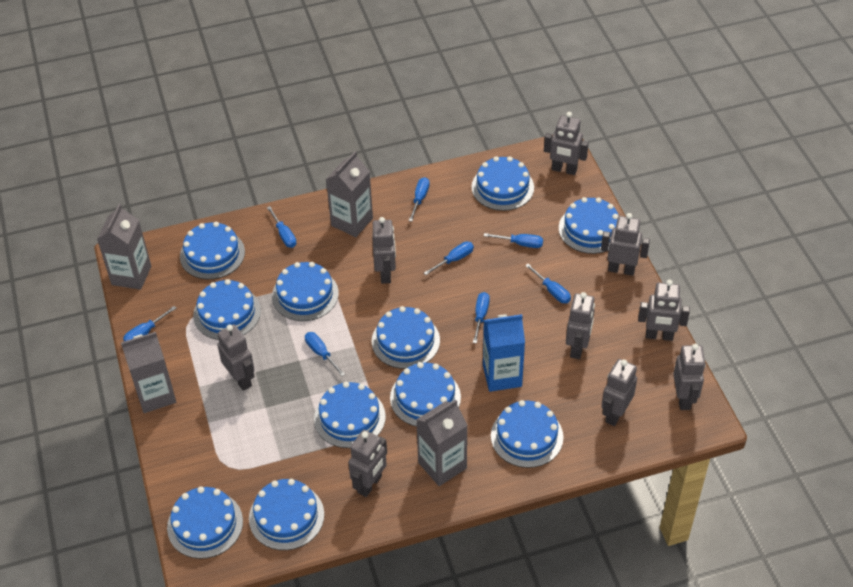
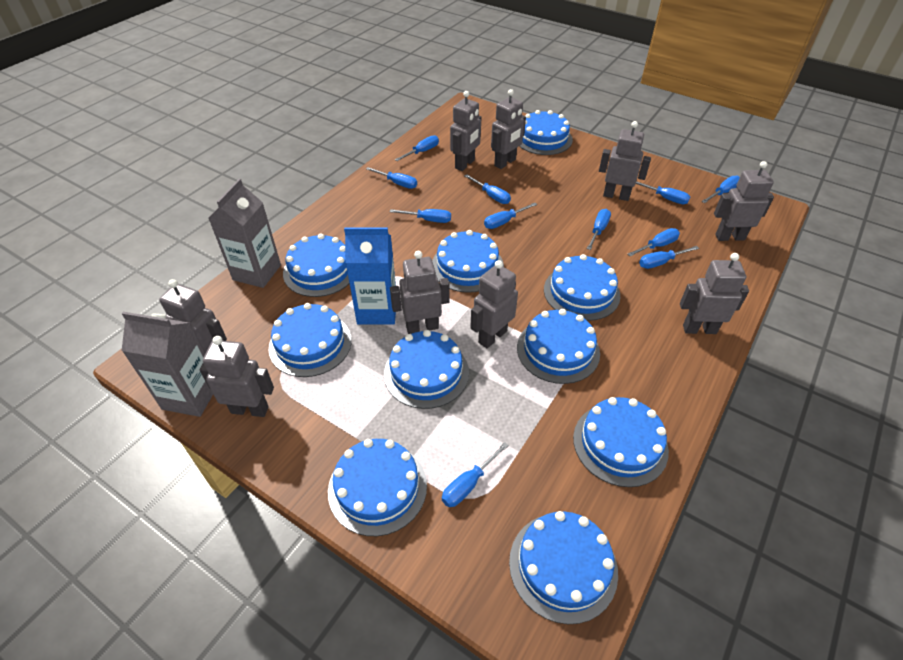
blue cake: [167,486,243,559] [180,222,245,279] [193,279,261,340] [249,479,324,550] [272,262,339,321] [314,382,386,448] [372,306,440,369] [390,362,461,427] [472,156,534,211] [491,400,563,468] [559,197,619,254] = 11 -> [269,303,352,377] [283,234,349,297] [328,439,427,536] [384,330,469,409] [432,230,504,293] [509,511,618,624] [517,309,600,384] [519,110,573,155] [544,254,620,321] [573,397,669,487] = 10
blue screwdriver: [123,306,176,341] [267,206,297,248] [305,332,345,376] [409,177,430,222] [424,242,474,275] [473,292,490,343] [484,233,543,248] [525,264,571,303] = 8 -> [366,167,417,189] [390,209,451,223] [395,135,439,161] [442,442,509,507] [465,174,511,204] [484,203,537,229] [587,209,611,250] [627,228,680,256] [636,181,690,204] [639,246,699,269] [701,176,740,203] = 11
grey carton: [97,204,151,290] [121,332,176,413] [326,151,373,237] [416,400,468,486] = 4 -> [122,312,213,417] [209,179,281,288] = 2

